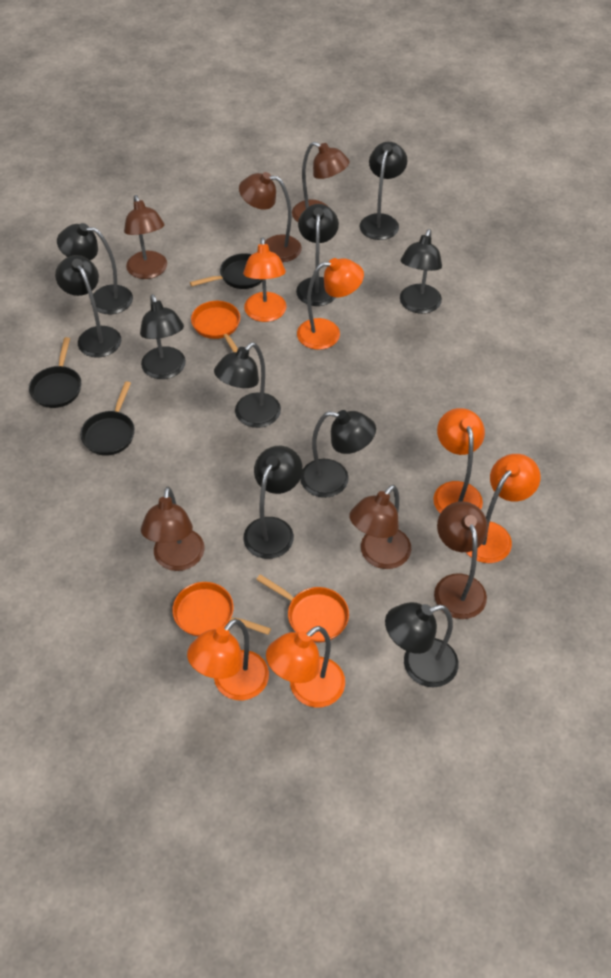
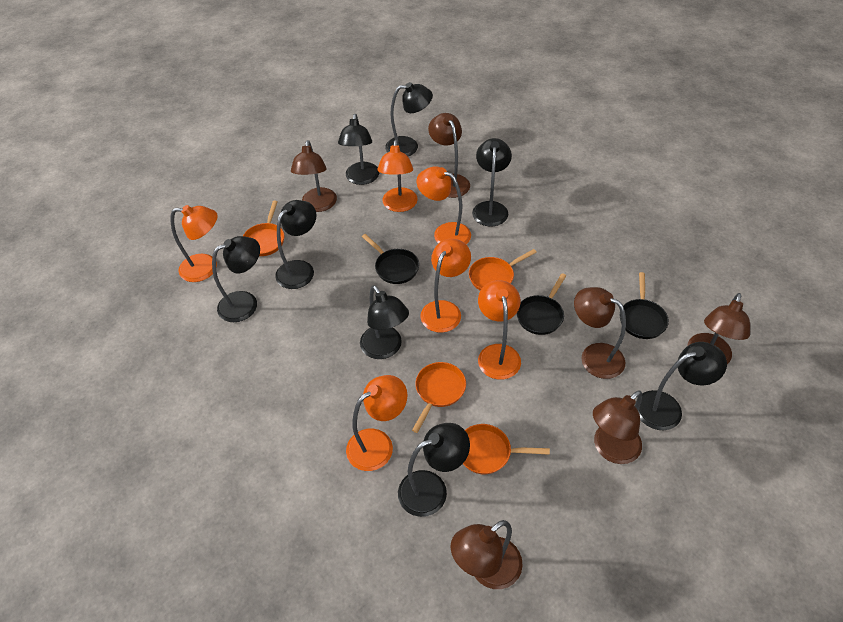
black lamp: [55,255,121,358] [57,223,133,314] [140,294,186,379] [214,342,281,428] [243,446,303,559] [296,204,339,306] [300,410,376,498] [360,142,408,240] [385,602,459,687] [400,229,442,314] = 10 -> [212,236,260,322] [275,200,317,289] [338,114,379,185] [360,285,409,359] [385,82,433,156] [398,423,470,517] [472,138,512,227] [635,342,727,430] = 8
orange pan: [172,582,271,637] [191,301,240,352] [256,574,349,643] = 3 -> [243,201,284,256] [412,362,466,433] [463,424,550,474] [469,249,537,291] = 4

